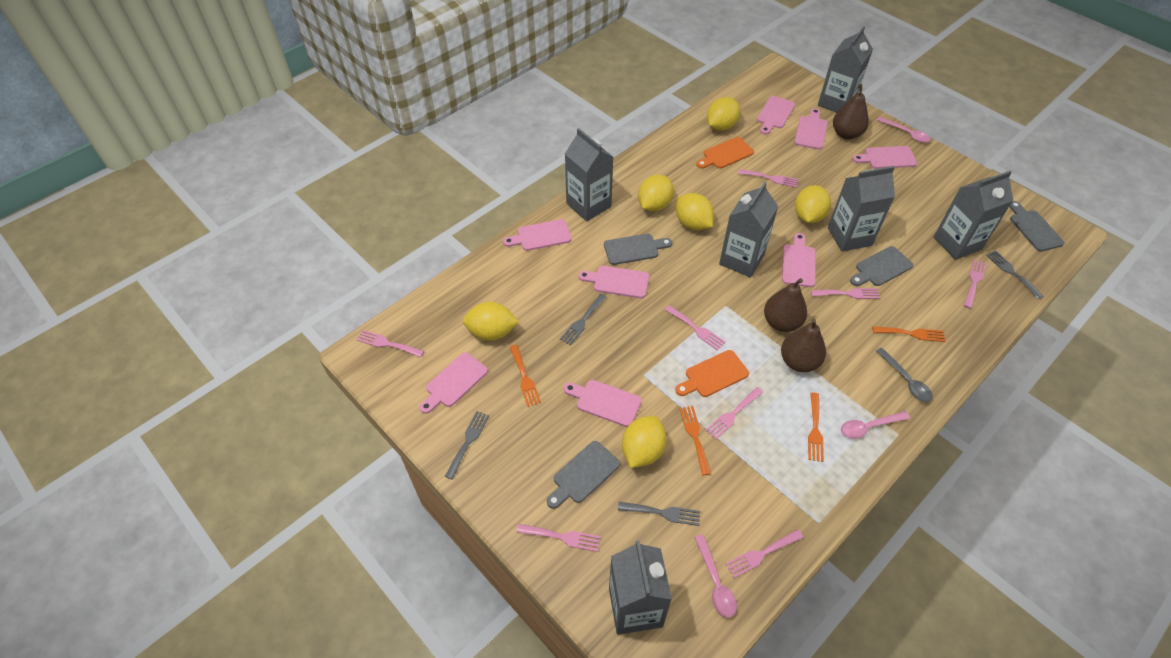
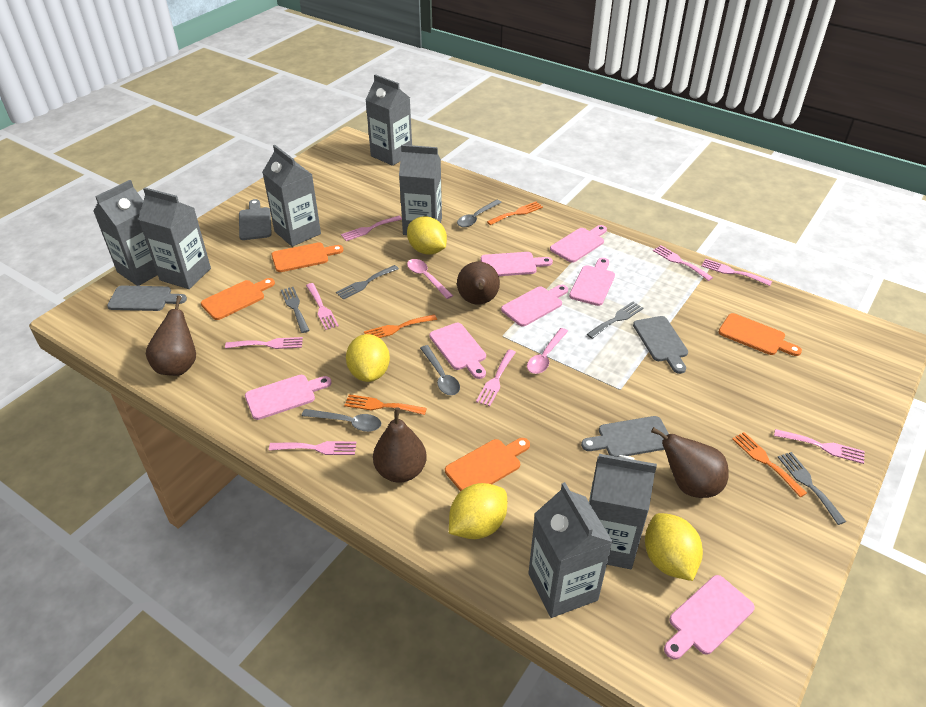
brown pear: [764,278,807,332] [781,319,826,372] [833,84,869,139] = 3 -> [146,296,196,376] [373,407,427,483] [457,262,500,305] [651,427,729,498] = 4
grey carton: [565,128,613,221] [609,540,672,635] [719,182,778,278] [818,26,873,113] [828,166,895,252] [934,170,1013,260] = 6 -> [93,180,158,286] [138,188,211,289] [262,145,321,247] [366,74,412,166] [399,145,442,235] [529,482,613,618] [589,454,657,569] = 7
grey spoon: [876,348,933,402] = 1 -> [302,409,381,432] [420,345,460,395] [457,200,502,227] = 3
orange cutting board: [675,350,749,397] [696,137,754,169] = 2 -> [201,278,275,320] [272,242,344,272] [445,438,530,491] [719,313,802,356] = 4
pink cutting board: [420,353,488,414] [503,219,571,251] [563,380,642,427] [578,266,649,298] [757,96,795,135] [782,233,816,287] [795,108,827,150] [852,146,917,169] = 8 -> [245,375,332,420] [429,323,486,379] [481,252,553,276] [501,285,568,327] [550,225,607,263] [569,258,615,306] [664,575,755,660] = 7
pink spoon: [694,534,737,618] [841,411,910,439] [877,117,931,143] = 3 -> [407,259,453,299] [527,328,568,374] = 2
yellow lemon: [463,302,519,341] [622,416,667,468] [638,175,674,211] [676,193,714,230] [707,97,740,131] [795,185,831,223] = 6 -> [346,334,390,382] [407,216,447,255] [449,483,507,539] [645,513,703,581] = 4

